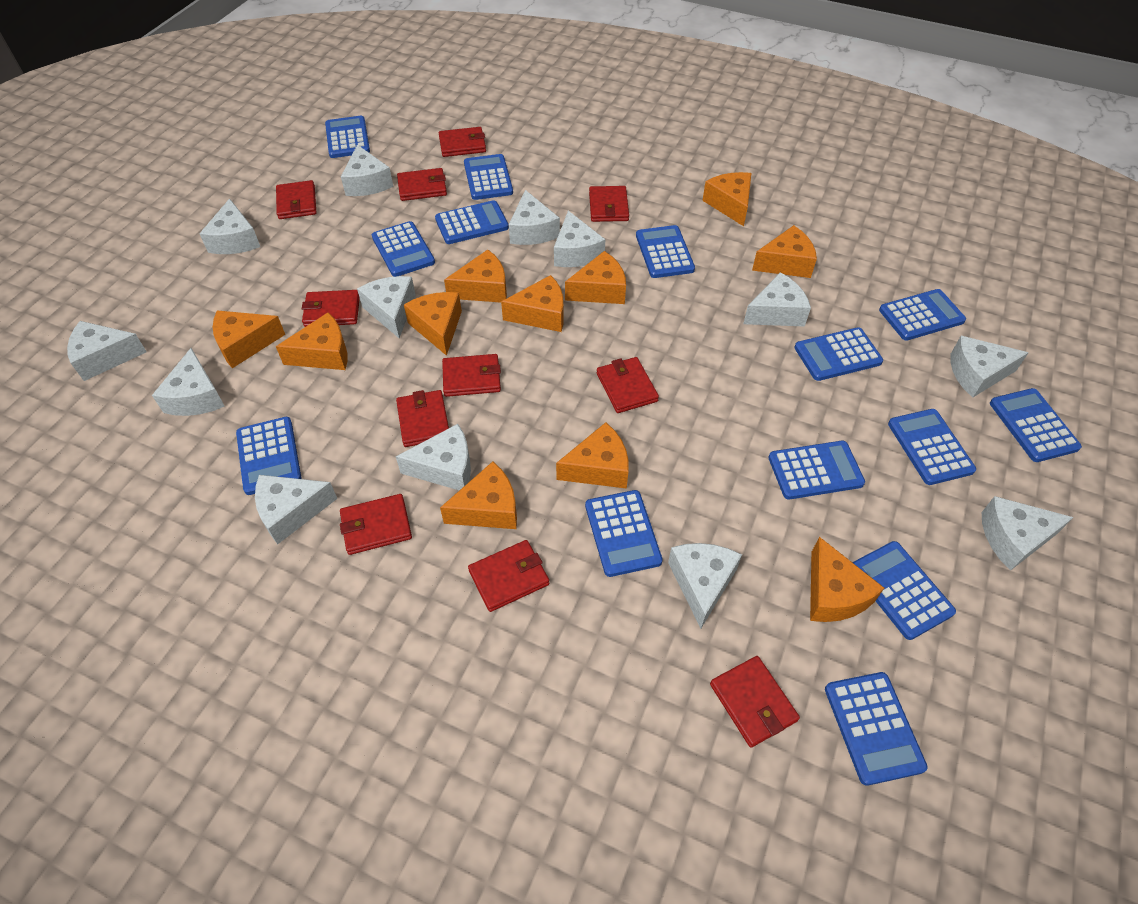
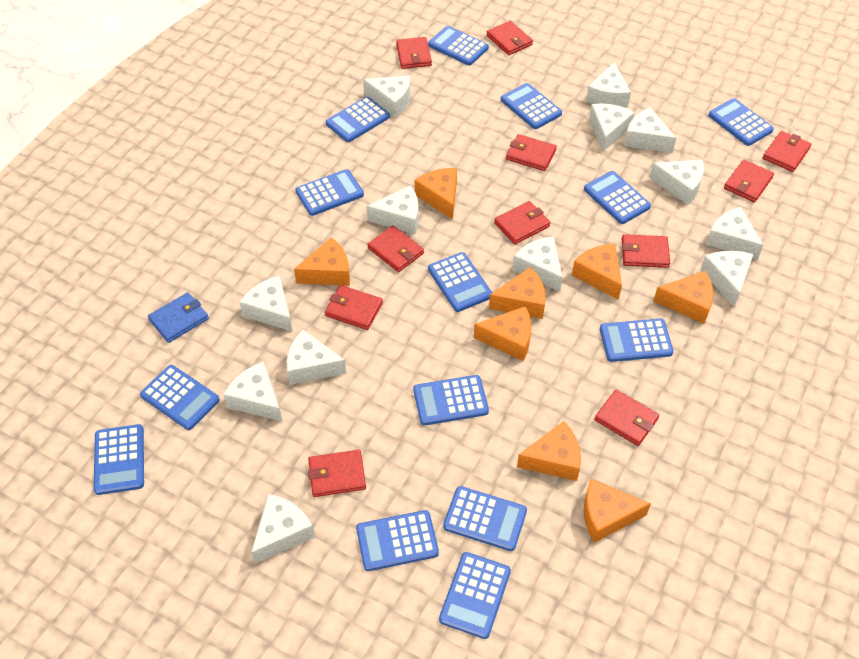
blue wallet: none = 0 -> [148,292,209,343] = 1
orange cheese: [213,310,285,368] [276,313,348,370] [404,292,462,356] [440,461,517,529] [444,250,507,303] [501,275,564,332] [556,422,629,489] [565,251,626,304] [702,172,751,226] [752,225,817,278] [810,537,884,622] = 11 -> [294,237,350,286] [415,168,457,220] [474,306,531,361] [489,267,546,319] [517,421,581,481] [572,244,622,300] [584,479,651,543] [653,271,713,324] = 8

